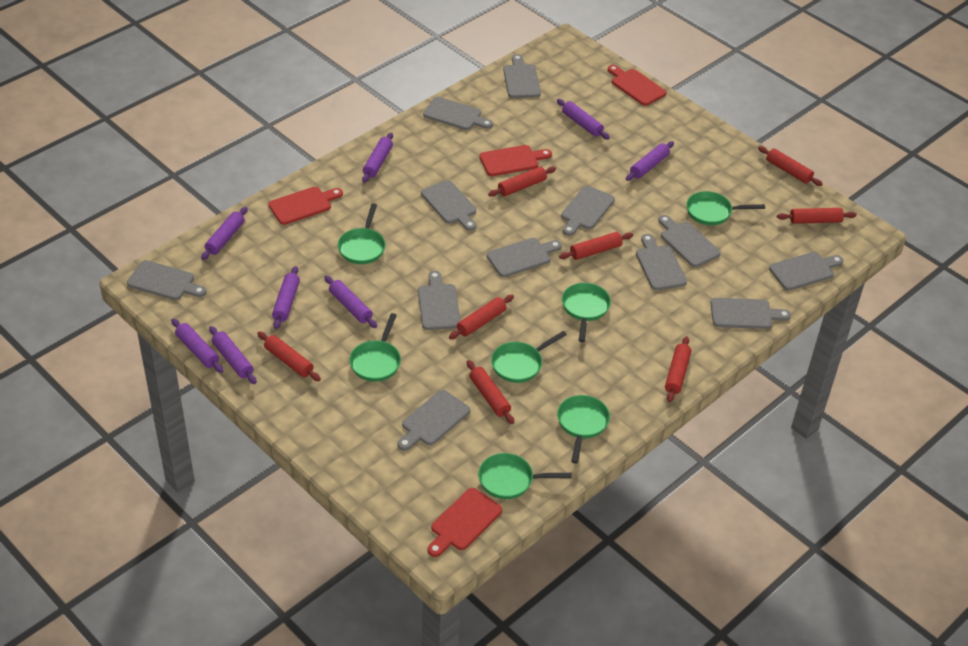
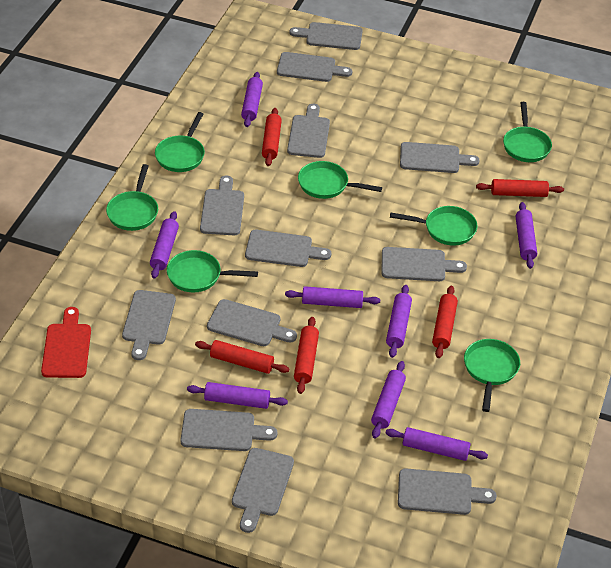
red cutting board: [268,187,343,225] [427,488,502,557] [479,145,552,176] [608,65,667,106] = 4 -> [41,307,91,378] = 1
red rolling pin: [257,331,321,381] [449,295,514,339] [467,360,514,424] [488,167,556,197] [559,232,633,260] [665,336,691,402] [758,146,823,186] [777,208,857,224] = 8 -> [195,340,289,374] [262,108,282,166] [294,317,319,394] [432,286,458,358] [476,179,564,197] = 5

